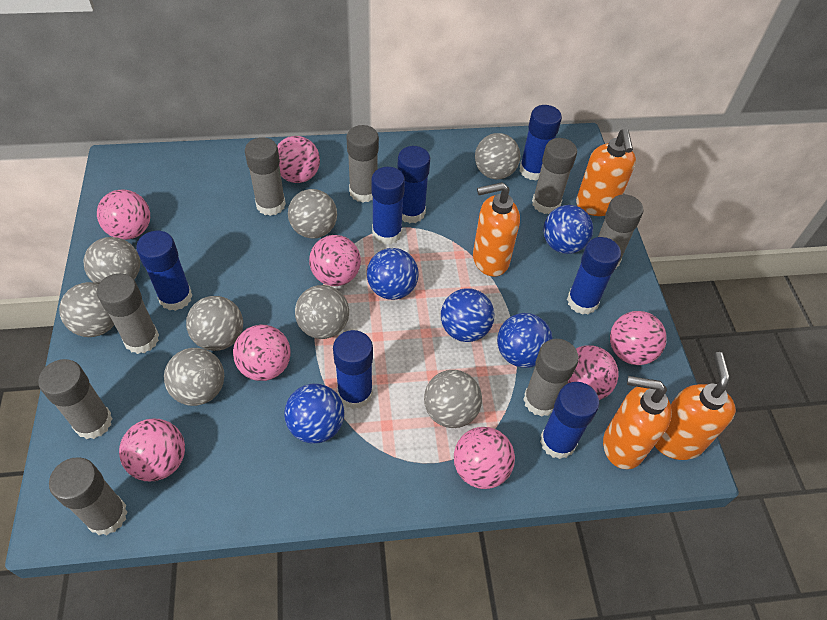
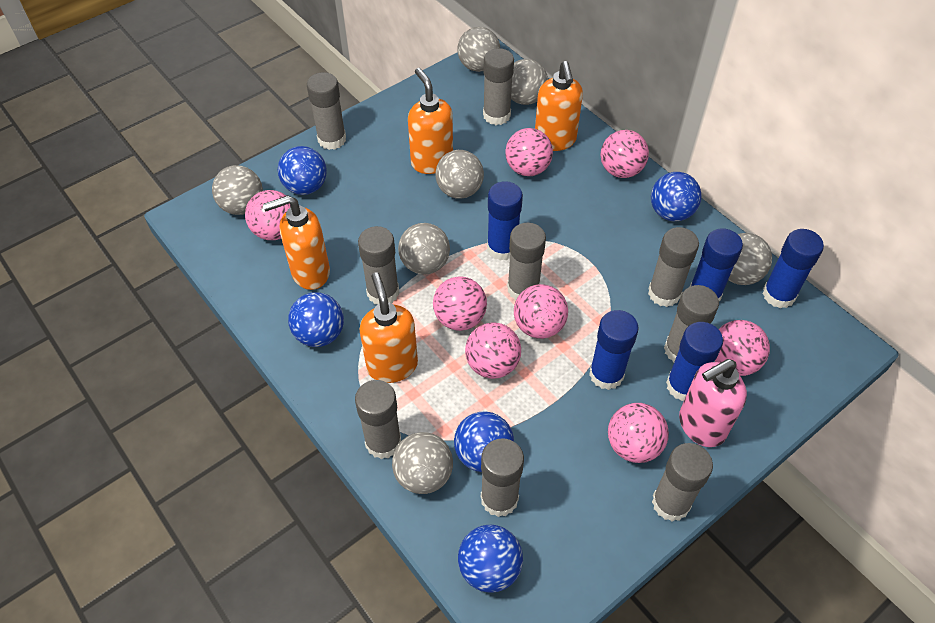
blue glue stick: [136,231,192,311] [333,330,373,409] [371,167,405,245] [397,146,430,223] [520,105,562,181] [540,382,599,459] [567,237,621,315] = 7 -> [487,181,523,261] [589,310,639,390] [666,322,723,401] [690,228,743,301] [762,229,824,308] = 5
grey ball: [59,282,114,337] [83,237,140,284] [164,348,224,406] [186,296,243,351] [288,189,337,238] [295,285,349,339] [424,370,482,428] [475,133,520,179] = 8 -> [212,165,263,215] [392,432,453,494] [398,223,450,275] [435,150,484,199] [457,27,500,72] [511,59,548,105] [728,233,772,285] = 7
grey glue stick: [38,359,113,439] [49,457,128,535] [97,273,159,354] [245,137,286,216] [347,125,379,203] [523,339,579,417] [532,138,577,214] [598,194,644,270] = 8 -> [307,72,346,150] [355,380,401,459] [358,226,399,304] [481,438,524,517] [483,48,514,125] [507,223,546,300] [648,227,699,307] [652,443,713,522] [664,285,719,362] = 9
pink soap dispenser: none = 0 -> [679,359,747,447] = 1

